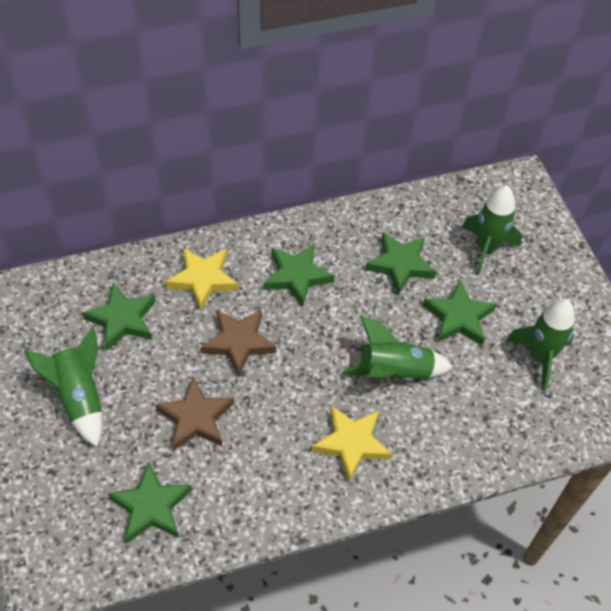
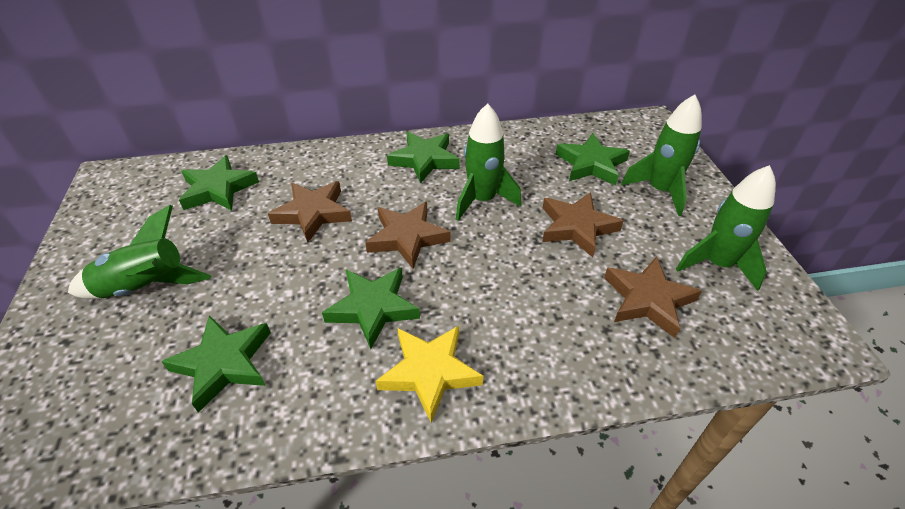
brown star: [155,377,234,451] [201,310,276,377] = 2 -> [268,181,352,243] [365,202,451,269] [542,192,623,258] [604,256,702,338] = 4
yellow star: [166,248,238,311] [312,406,392,481] = 2 -> [376,326,483,423] = 1

